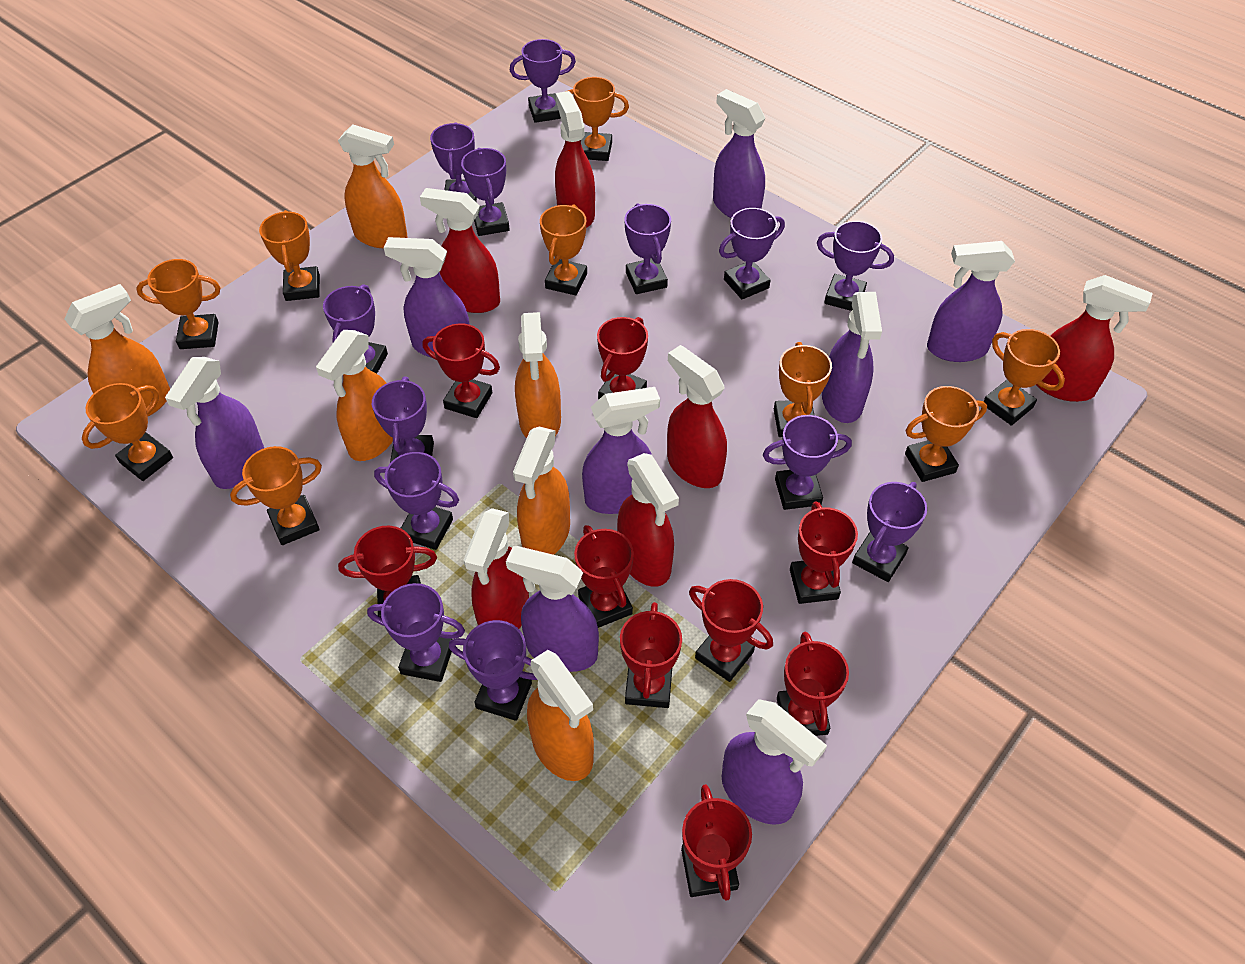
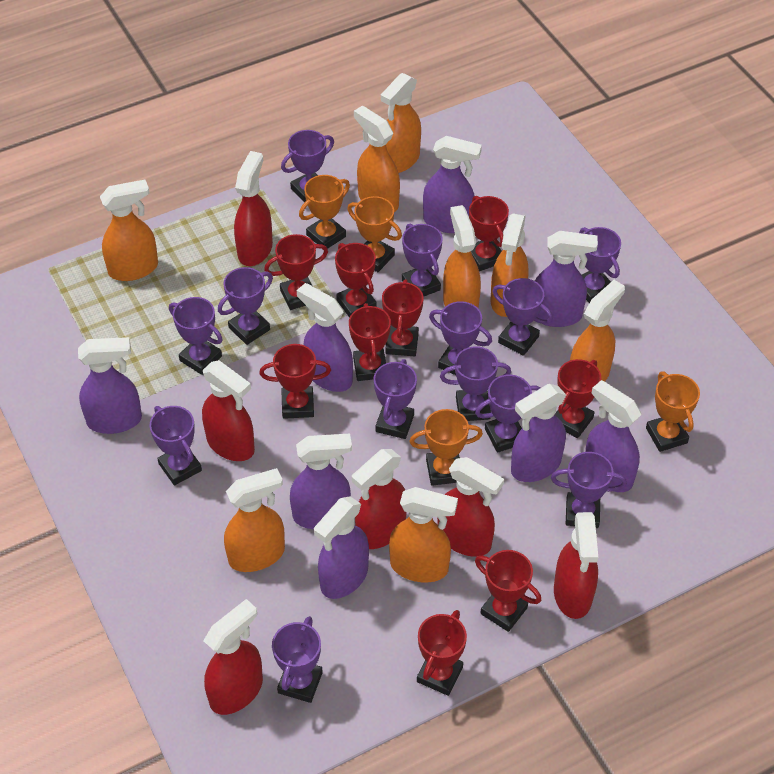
orange spray bottle: [64,284,170,416] [316,330,393,461] [338,124,408,248] [513,427,570,555] [515,312,561,438] [527,650,594,781] = 6 -> [100,180,158,281] [224,468,285,572] [354,106,400,212] [381,73,421,173] [389,487,458,582] [443,205,481,308] [491,214,528,317] [570,280,625,381] = 8
orange trophy: [82,383,173,481] [136,259,221,349] [230,446,322,545] [259,210,320,301] [540,204,587,295] [568,77,629,161] [774,342,832,437] [905,386,987,482] [983,329,1065,426] = 9 -> [299,175,350,249] [347,196,402,272] [409,409,483,486] [646,372,700,452] = 4

